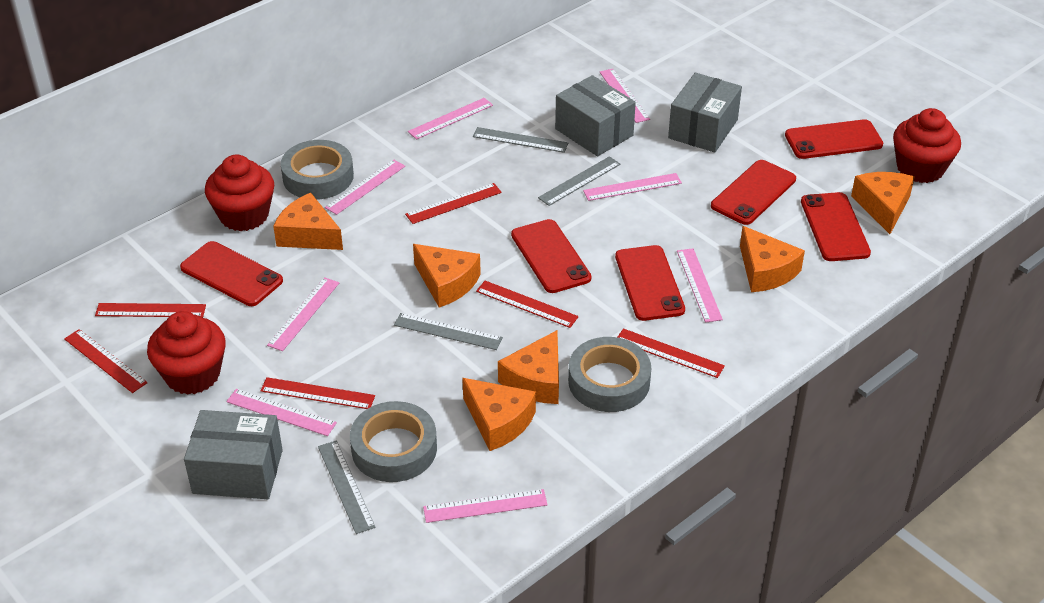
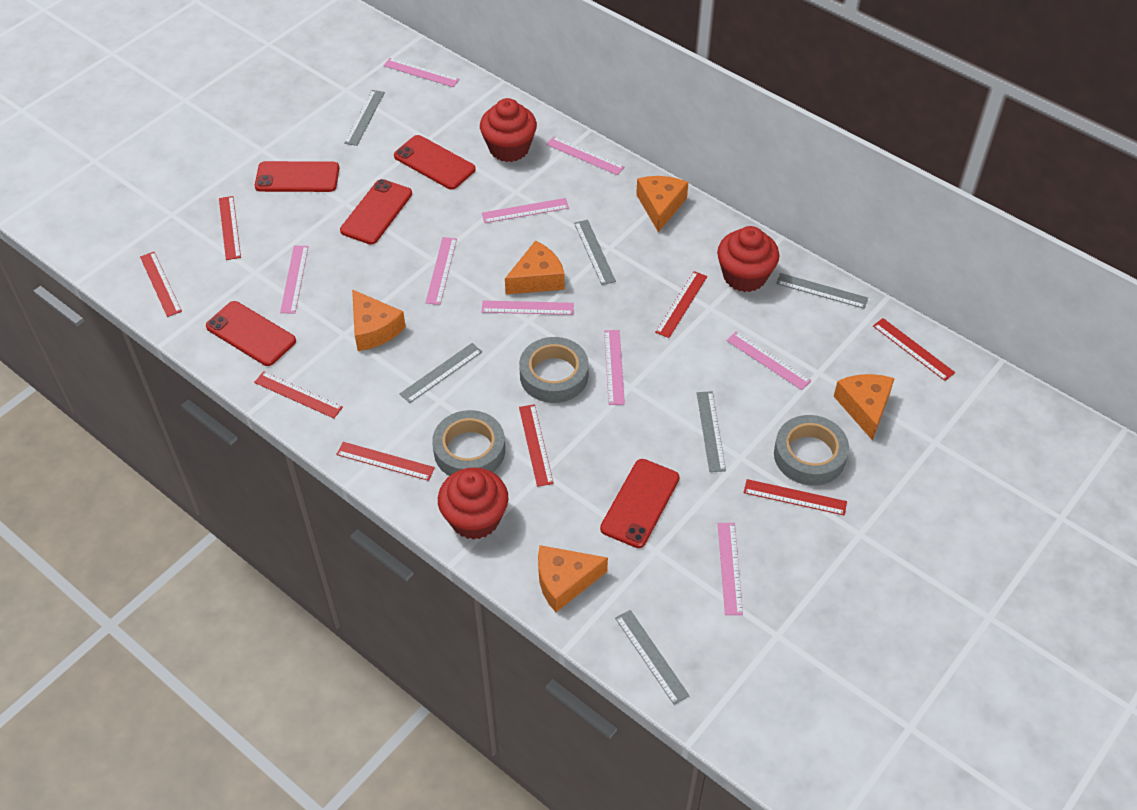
grey box: [184,410,283,499] [555,75,636,156] [668,73,742,152] = 3 -> none = 0
grey ruler: [318,440,375,534] [394,313,503,350] [473,127,568,153] [538,156,620,206] = 4 -> [344,90,385,146] [400,343,482,403] [574,220,616,285] [615,610,690,705] [697,391,726,472] [776,273,868,309] = 6
orange cheese: [273,193,343,250] [413,244,481,307] [462,378,536,451] [498,330,559,404] [740,226,805,292] [851,172,915,234] = 6 -> [352,289,406,351] [505,241,565,294] [538,545,608,612] [636,176,689,232] [834,374,895,441] = 5
pink ruler: [226,389,337,436] [267,277,339,351] [325,159,405,215] [408,98,493,140] [423,489,548,523] [583,173,682,201] [600,69,650,123] [677,248,723,323] = 8 -> [280,246,309,314] [383,58,460,87] [425,237,457,305] [482,198,569,223] [482,300,574,315] [546,136,625,175] [604,330,625,405] [718,523,743,615] [727,332,811,390] = 9
red phone: [180,241,283,306] [511,219,591,293] [615,245,685,321] [711,160,796,225] [785,119,883,159] [801,192,871,261] = 6 -> [206,301,296,366] [255,161,339,192] [340,179,412,245] [394,135,476,190] [600,459,679,548] = 5
red ruler: [64,329,147,393] [95,303,206,317] [260,377,375,409] [405,183,502,224] [476,281,579,328] [618,328,725,378] = 6 -> [140,252,182,317] [219,196,241,260] [254,371,343,418] [336,442,435,481] [519,404,554,487] [655,271,707,338] [744,479,847,515] [873,318,955,381] = 8

